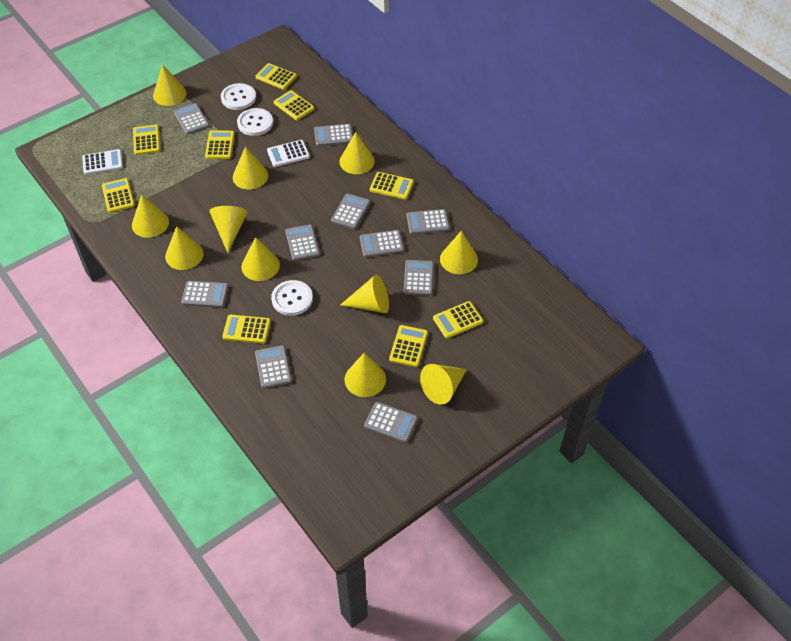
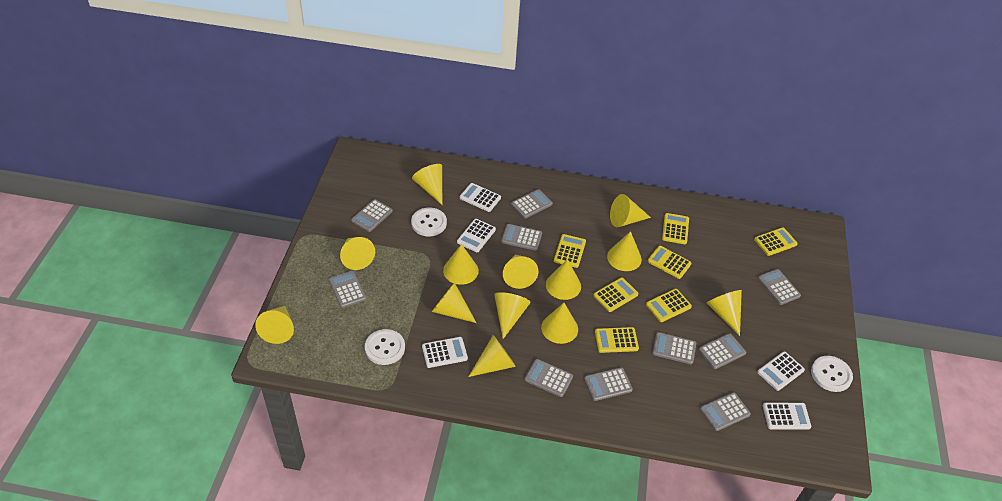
white calculator: [82,149,123,175] [267,140,310,167] = 2 -> [422,337,468,368] [457,219,496,252] [460,183,501,212] [757,351,805,391] [763,403,811,430] = 5
yellow calculator: [102,178,135,213] [133,125,160,155] [205,131,235,159] [222,315,271,344] [255,63,297,90] [274,90,314,120] [370,172,414,200] [389,325,428,367] [433,301,483,338] = 9 -> [554,234,586,268] [593,278,638,312] [595,327,639,353] [646,289,692,322] [648,246,692,279] [662,213,689,244] [754,227,798,256] = 7
yellow cone: [132,194,169,238] [153,64,187,106] [165,226,204,270] [209,206,247,253] [233,147,268,190] [241,237,280,281] [339,132,375,174] [340,275,389,313] [345,353,386,397] [420,364,467,405] [440,231,478,274] = 11 -> [255,306,294,344] [340,237,375,270] [412,164,442,205] [432,282,476,323] [443,244,479,285] [468,335,516,377] [494,292,530,339] [503,255,538,289] [541,303,578,344] [546,259,581,300] [607,231,642,271] [610,194,651,227] [707,290,742,336] = 13

